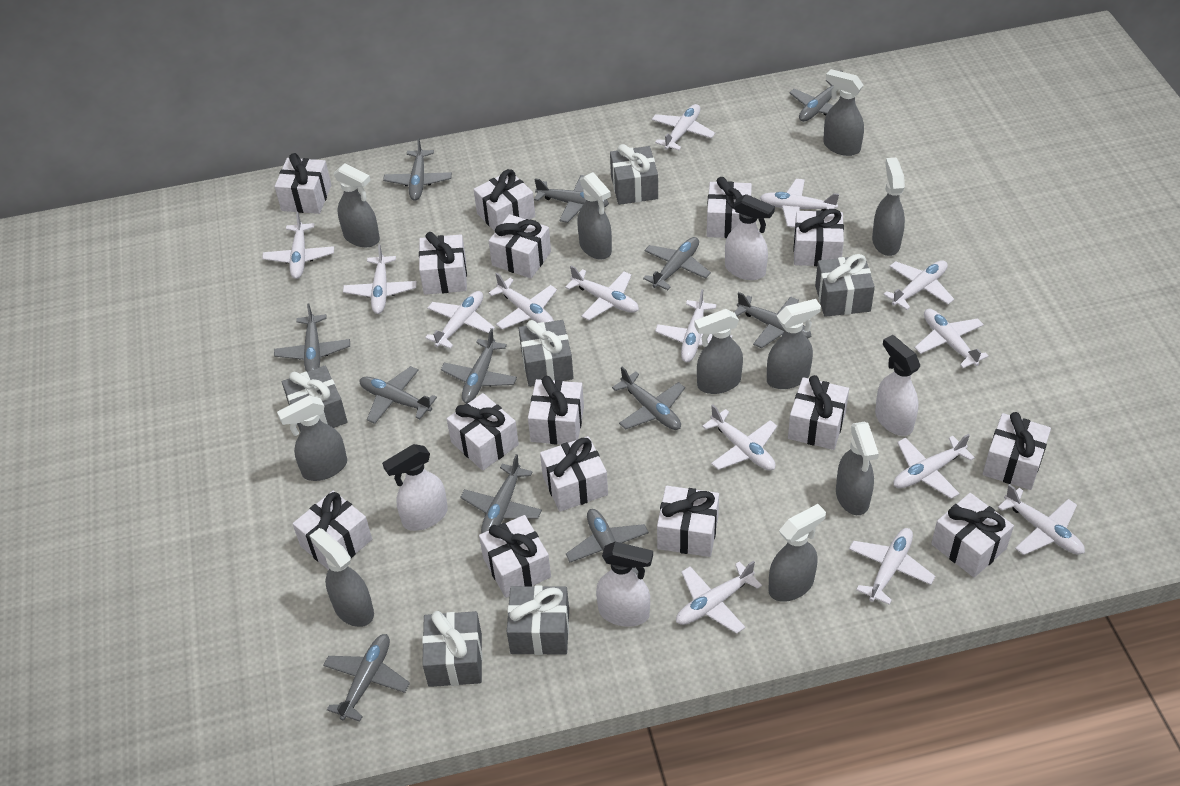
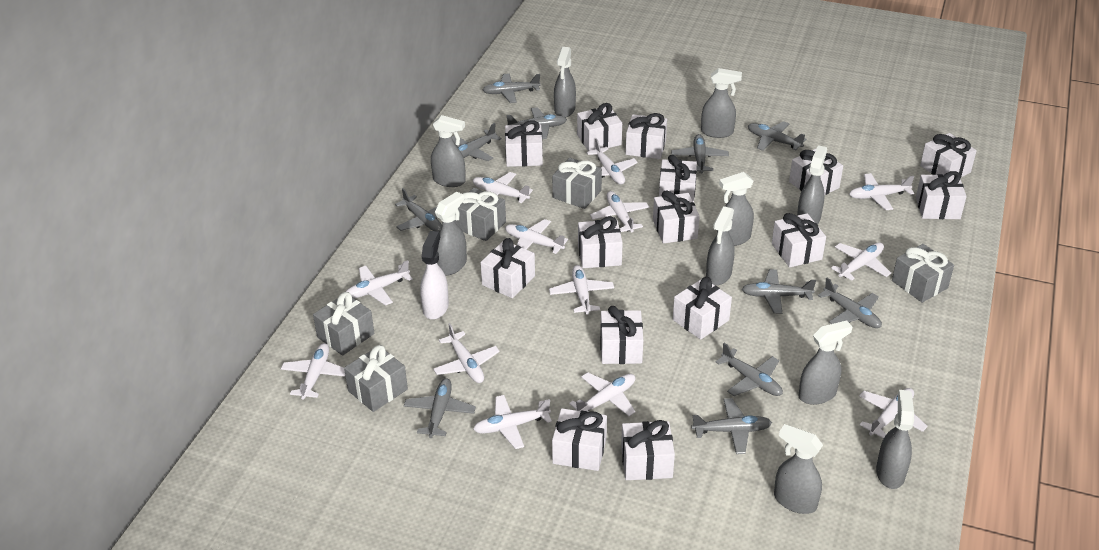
grey gift: [282,366,348,432] [422,611,482,687] [507,585,569,655] [519,320,574,387] [610,144,658,205] [815,254,875,317] = 6 -> [313,292,374,356] [344,345,408,412] [454,188,506,241] [552,158,602,209] [892,244,954,303] = 5
grey plane: [274,303,350,372] [323,634,410,722] [359,366,437,424] [383,138,452,201] [441,328,517,403] [460,454,542,533] [534,175,609,223] [566,509,649,575] [612,367,685,430] [643,237,711,290] [734,292,812,348] [789,70,842,122] = 12 -> [395,188,442,232] [404,378,476,438] [452,123,502,161] [483,73,541,103] [506,107,567,139] [671,134,729,174] [691,398,772,454] [716,343,783,396] [742,269,816,314] [748,121,806,151] [818,278,882,328] = 11
white plane: [262,212,334,279] [343,244,417,314] [425,291,495,349] [489,273,557,329] [565,266,639,320] [652,104,715,150] [655,289,732,362] [676,560,762,634] [702,404,777,471] [760,179,839,227] [849,528,935,605] [883,260,954,310] [893,434,975,499] [915,309,989,368] [998,484,1085,555] = 15 -> [281,343,345,400] [346,260,413,306] [433,323,500,383] [473,172,533,203] [473,395,552,449] [505,219,568,254] [549,265,614,314] [569,372,636,416] [586,138,638,185] [590,191,649,232] [831,243,891,281] [849,173,914,210] [859,388,928,439] = 13
white spray bottle: [382,444,448,531] [596,541,653,626] [725,194,775,280] [875,335,920,436] = 4 -> [420,231,449,319] = 1

